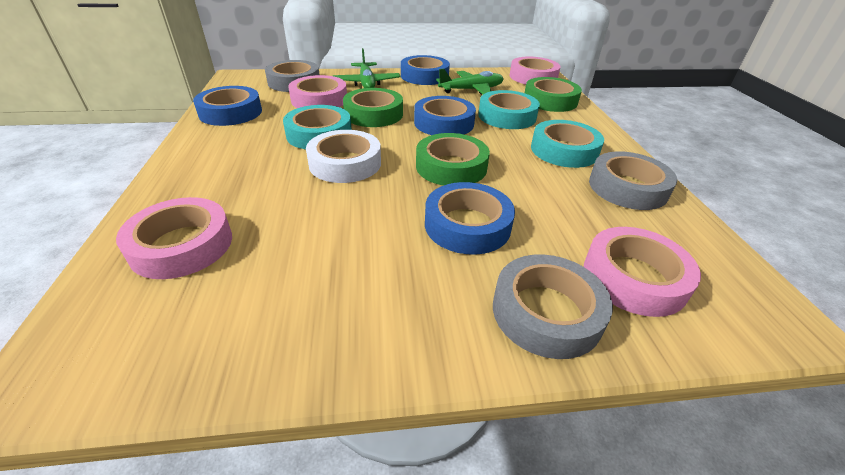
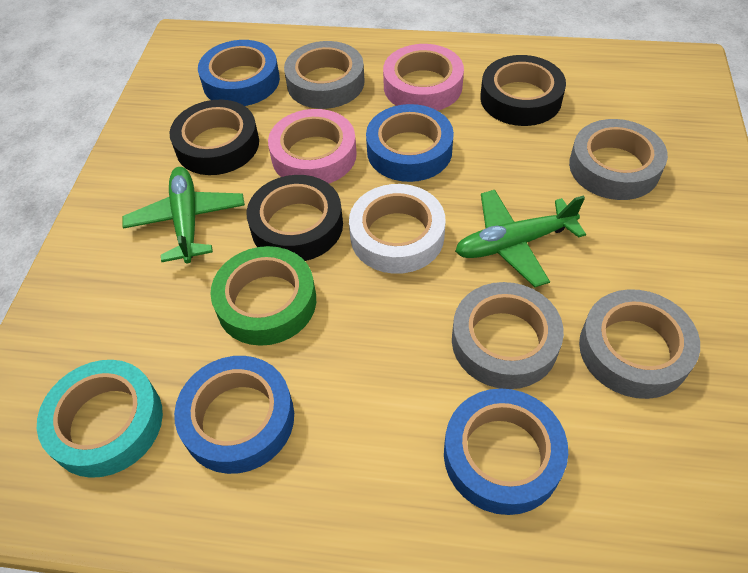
black tape: none = 0 -> [169,100,259,175] [247,175,343,261] [480,55,566,126] = 3
green tape: [343,88,403,127] [416,133,490,186] [525,77,582,112] = 3 -> [210,246,316,346] = 1
grey tape: [265,60,320,92] [493,254,613,359] [589,151,677,210] = 3 -> [284,41,365,109] [452,282,564,389] [569,119,668,200] [579,289,700,399] = 4
pink tape: [116,197,232,279] [288,75,347,108] [509,57,560,84] [584,227,701,317] = 4 -> [268,109,357,184] [383,44,464,111] = 2
turquoise tape: [283,105,351,149] [478,90,540,129] [531,120,604,168] = 3 -> [37,360,163,478] = 1

